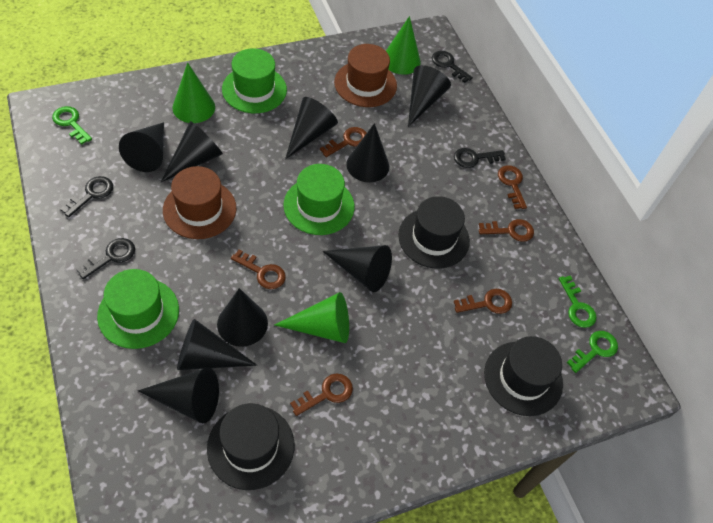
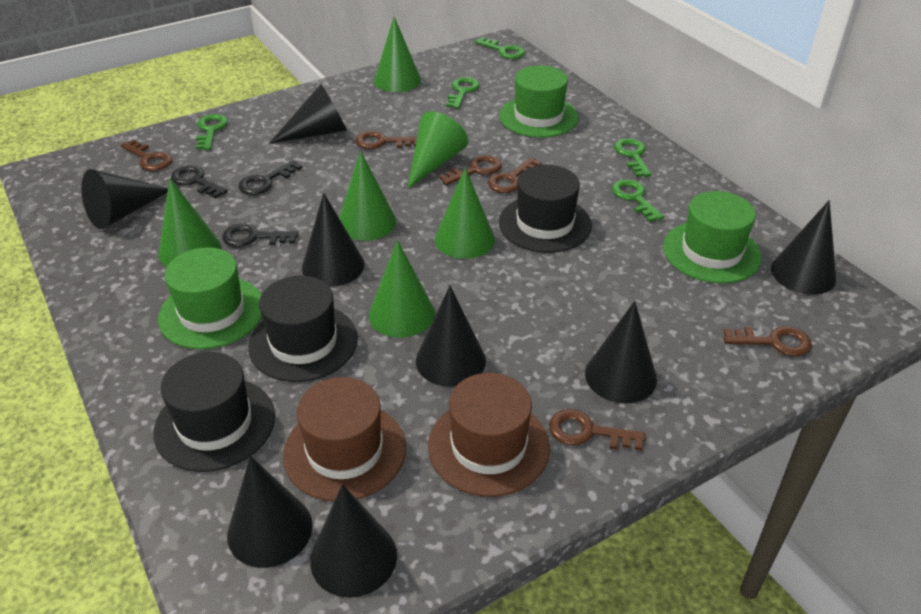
black cone: [119,122,164,172] [138,368,219,423] [161,121,223,182] [177,319,257,370] [217,288,268,347] [285,97,338,159] [322,245,392,292] [346,123,389,182] [408,65,451,127] = 9 -> [81,169,168,229] [227,456,313,568] [269,84,347,144] [302,193,364,287] [310,484,397,598] [416,286,486,387] [585,301,657,403] [771,200,836,295] = 8
black key: [60,176,113,217] [76,238,135,279] [432,51,473,83] [454,148,506,168] = 4 -> [171,165,228,198] [222,224,299,247] [238,160,302,195] = 3
green cone: [172,62,215,123] [275,292,349,343] [386,16,421,75] = 3 -> [158,178,221,267] [339,151,396,241] [369,240,435,338] [374,17,421,92] [407,111,468,189] [435,167,495,259] = 6
green key: [52,106,92,145] [559,276,597,328] [567,331,618,373] = 3 -> [196,114,228,150] [446,77,480,109] [475,37,525,59] [612,179,664,222] [614,138,651,177] = 5

